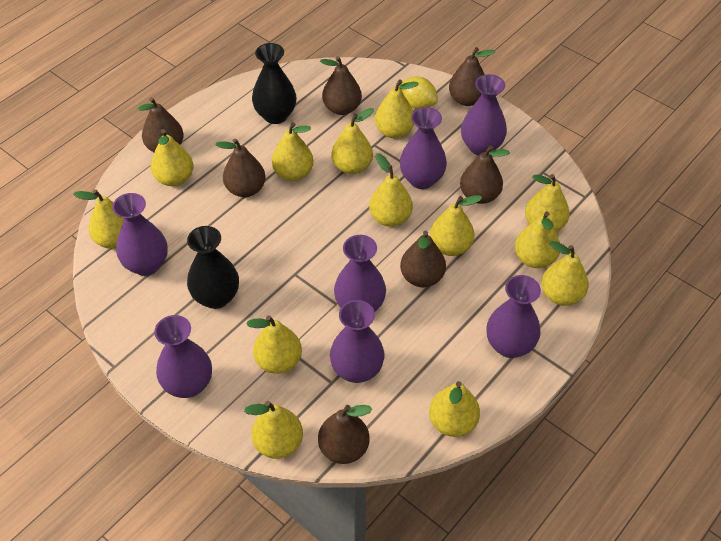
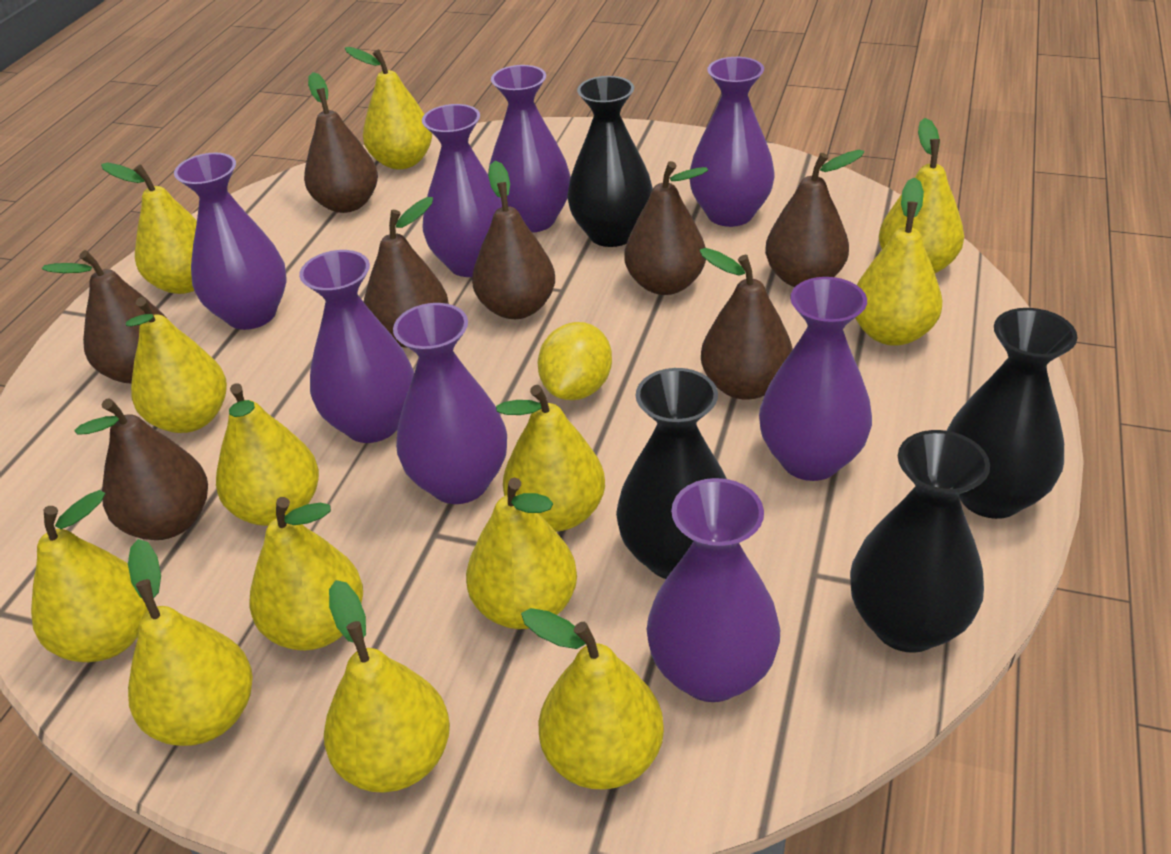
black vase: [187,226,239,309] [252,43,296,124] = 2 -> [568,76,653,247] [616,368,727,579] [850,430,990,653] [946,308,1077,519] = 4
brown pear: [138,97,184,152] [215,138,265,197] [318,405,372,464] [320,56,362,115] [400,231,446,288] [449,47,495,106] [460,145,510,204] = 7 -> [42,250,165,383] [75,398,208,540] [304,72,378,213] [364,197,449,348] [472,161,555,319] [624,161,708,295] [699,248,793,400] [765,150,864,287] = 8
purple vase: [112,193,168,276] [154,315,212,398] [330,300,384,383] [334,235,386,312] [400,107,447,189] [461,74,507,156] [486,275,541,358] = 7 -> [174,153,287,330] [299,250,414,443] [393,303,507,504] [422,104,502,277] [488,65,571,233] [647,478,780,702] [690,57,775,227] [759,277,872,481] = 8

